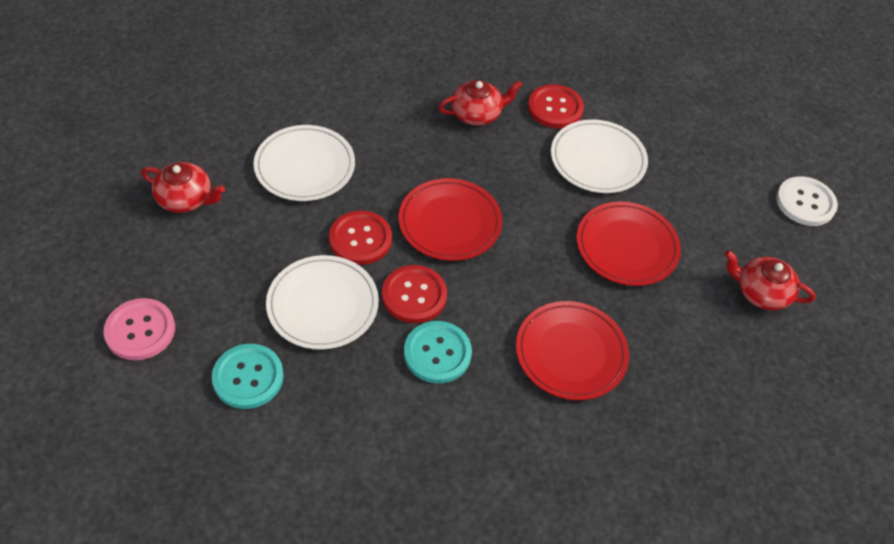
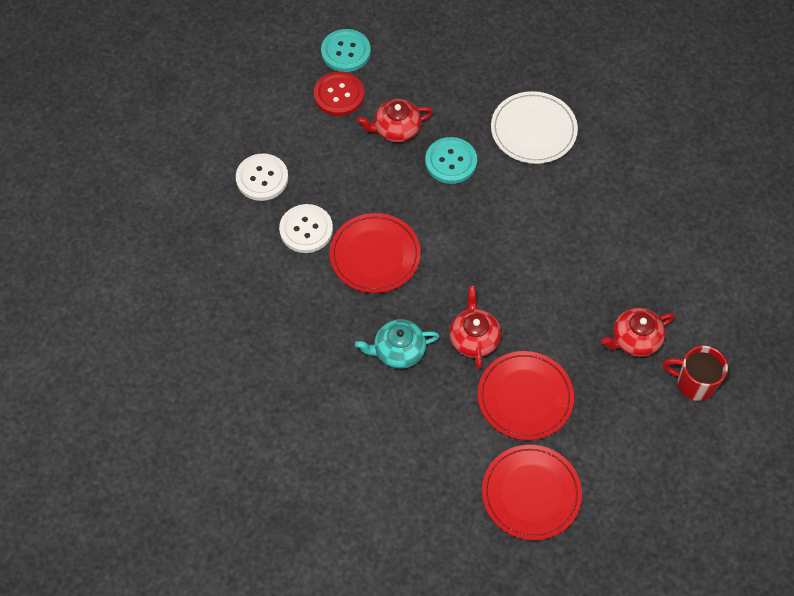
pink button: [103,298,175,360] = 1 -> none = 0
red button: [329,211,392,265] [382,265,447,323] [528,84,584,128] = 3 -> [314,71,364,116] = 1
red mug: none = 0 -> [663,346,728,401] = 1
turquoise teapot: none = 0 -> [355,319,439,369] = 1
white button: [776,176,838,226] = 1 -> [236,153,288,201] [279,204,333,253] = 2
white plate: [253,125,355,201] [266,255,379,350] [551,119,648,193] = 3 -> [491,91,578,164] = 1

